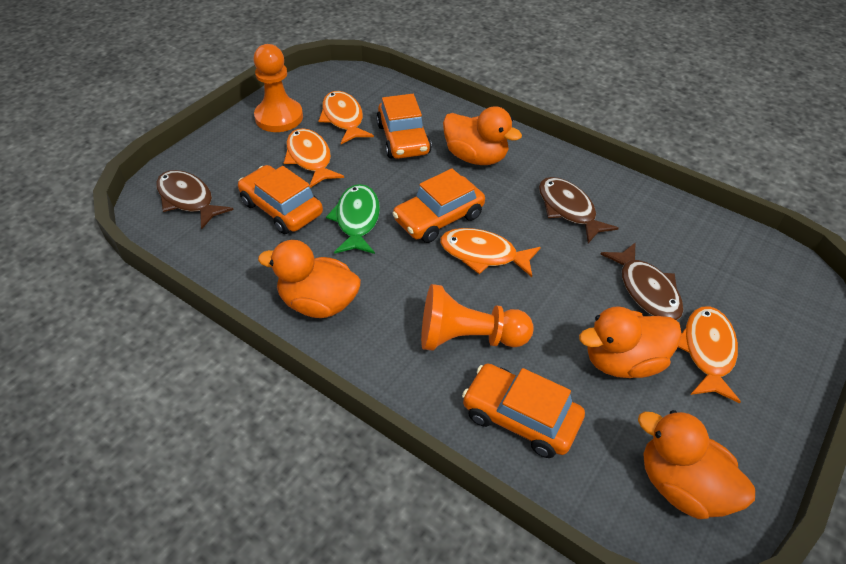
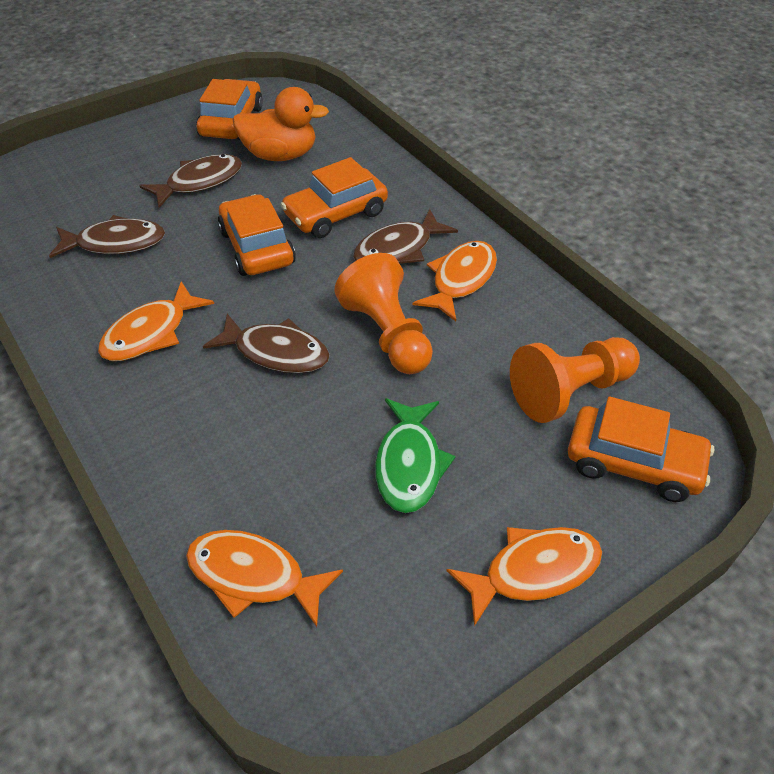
brown fish: [156,170,234,229] [539,177,619,243] [601,243,684,320] = 3 -> [49,215,165,258] [139,154,242,208] [203,314,330,373] [353,209,458,264] = 4
orange duck: [258,240,361,318] [443,106,522,165] [579,306,682,378] [638,410,755,519] = 4 -> [233,87,329,161] = 1

